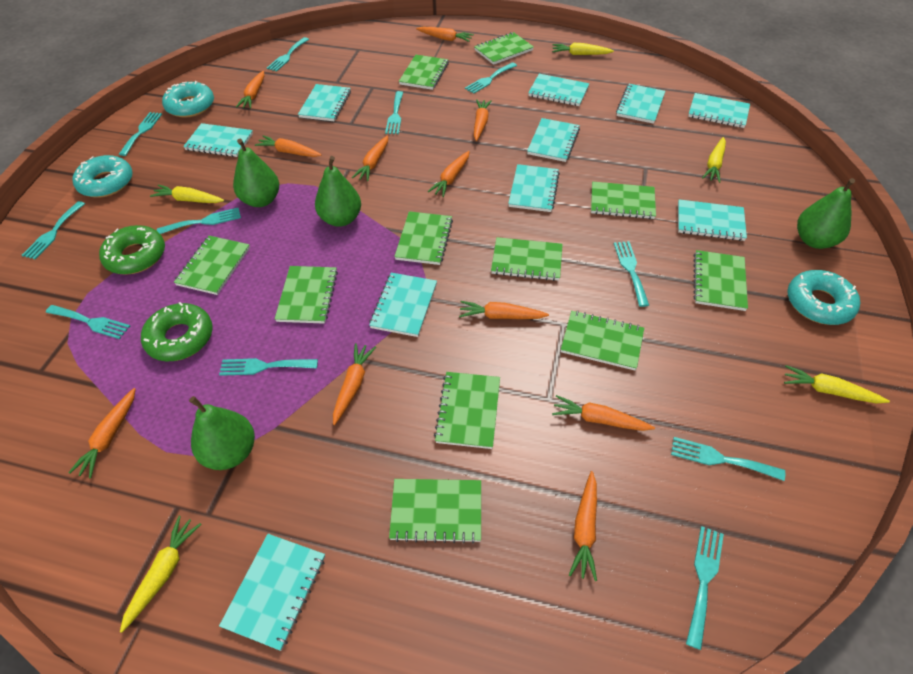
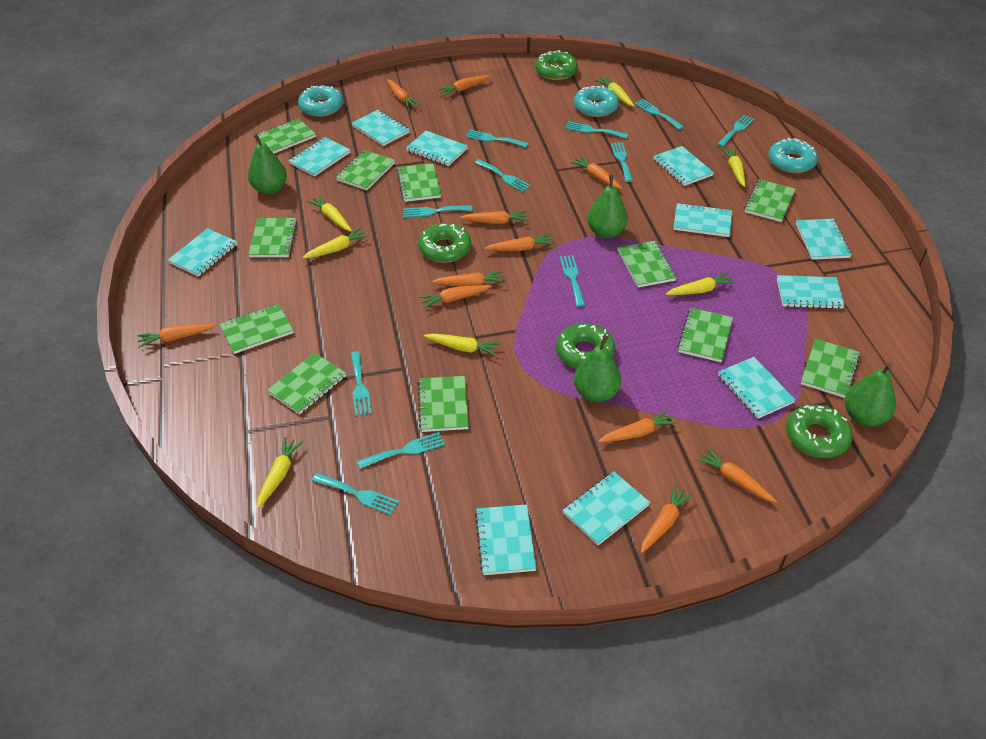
green donut: [99,225,165,275] [141,302,213,361] = 2 -> [418,223,471,263] [535,50,578,80] [556,323,615,369] [786,404,852,458] = 4
turquoise notebook: [183,123,253,157] [219,534,325,651] [298,84,351,121] [369,273,437,337] [508,164,560,212] [527,118,580,162] [528,74,589,106] [616,84,665,124] [678,199,747,241] [688,93,750,128] = 10 -> [168,228,237,277] [289,137,350,176] [352,110,410,146] [406,131,468,166] [475,504,536,575] [562,471,650,545] [653,146,714,186] [673,203,732,237] [718,357,795,419] [777,275,845,309] [796,219,852,260] = 11
yellow carrot: [120,516,201,633] [150,185,224,203] [552,43,614,55] [702,137,726,183] [784,365,890,404] = 5 -> [257,437,304,508] [303,228,369,259] [307,195,352,231] [424,333,501,356] [595,76,634,107] [666,272,736,295] [721,147,745,187] = 7

